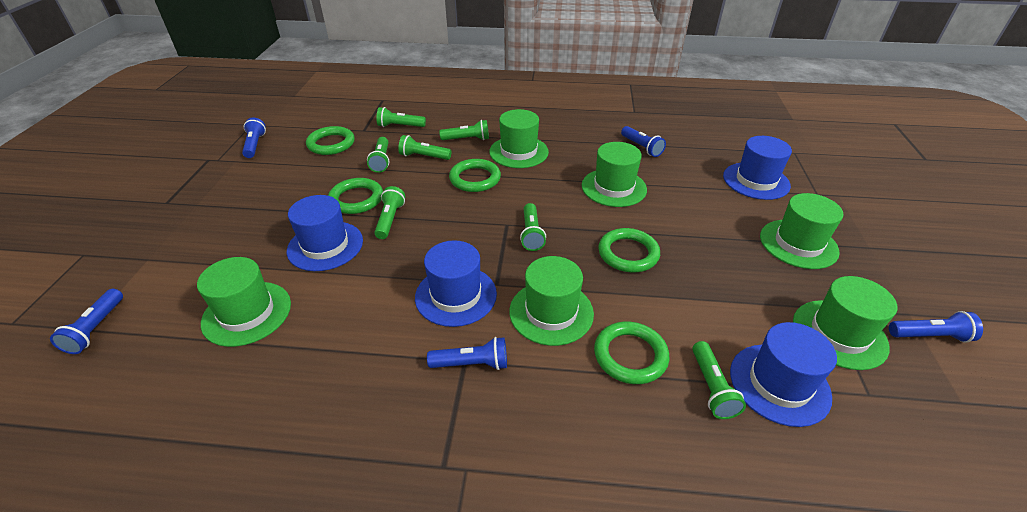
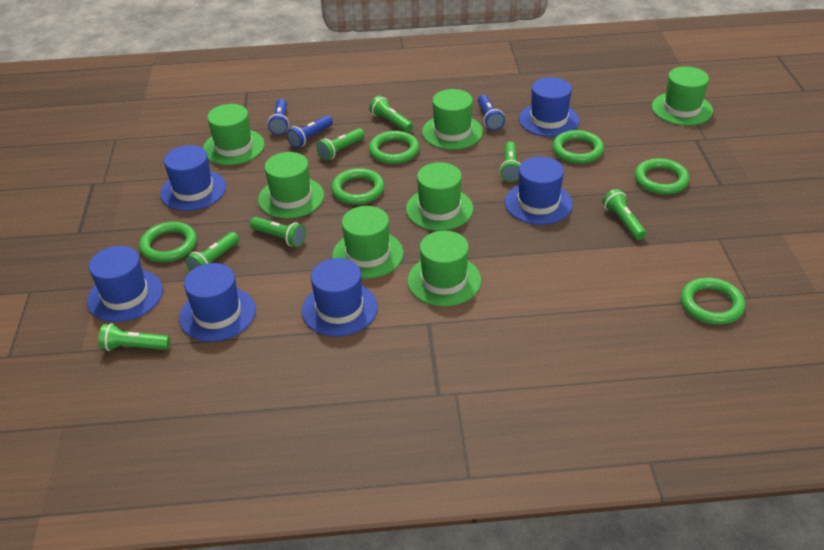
blue flashlight: [50,289,123,354] [242,118,266,158] [427,337,507,370] [621,126,666,157] [889,311,983,343] = 5 -> [268,99,289,135] [287,115,333,148] [478,95,505,130] = 3
blue hat: [287,195,363,271] [415,240,497,327] [723,136,792,200] [730,322,837,427] = 4 -> [87,246,163,322] [160,145,226,211] [179,263,256,342] [302,258,378,337] [505,157,573,225] [519,77,580,137] = 6
green hat: [197,257,291,347] [489,109,549,168] [509,256,594,346] [582,142,647,207] [760,193,843,269] [793,276,897,370] = 6 -> [203,104,265,165] [258,152,324,219] [332,206,404,279] [406,162,473,231] [407,231,481,307] [422,89,483,150] [652,67,713,125] = 7
green ring: [306,126,355,155] [328,178,383,214] [449,159,501,192] [594,322,669,384] [598,228,660,272] = 5 -> [139,222,197,262] [331,168,384,205] [369,131,419,164] [552,130,604,164] [635,158,689,195] [681,277,745,325] = 6

